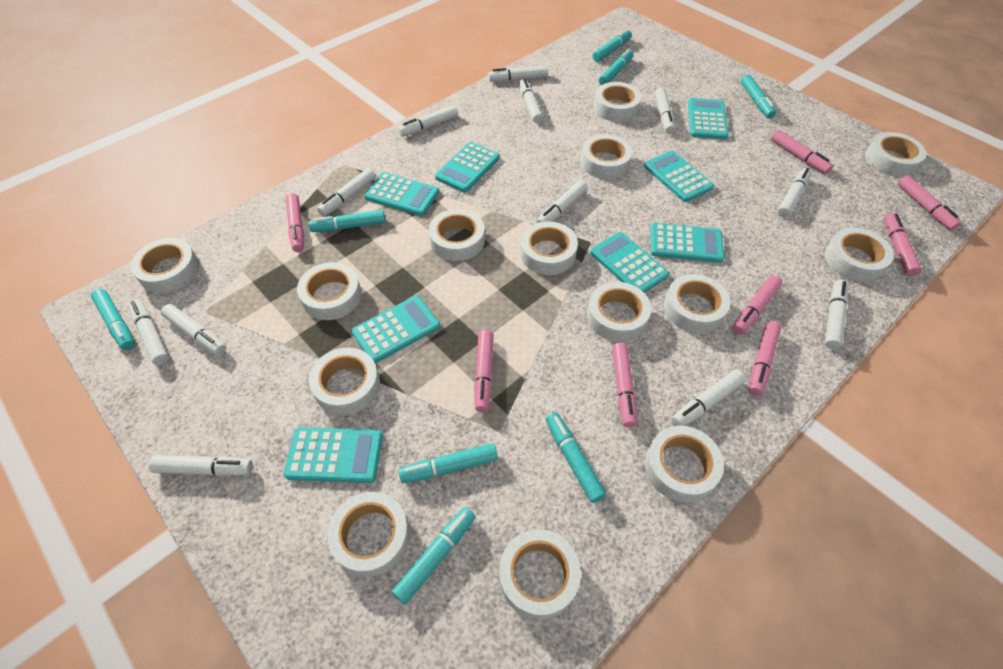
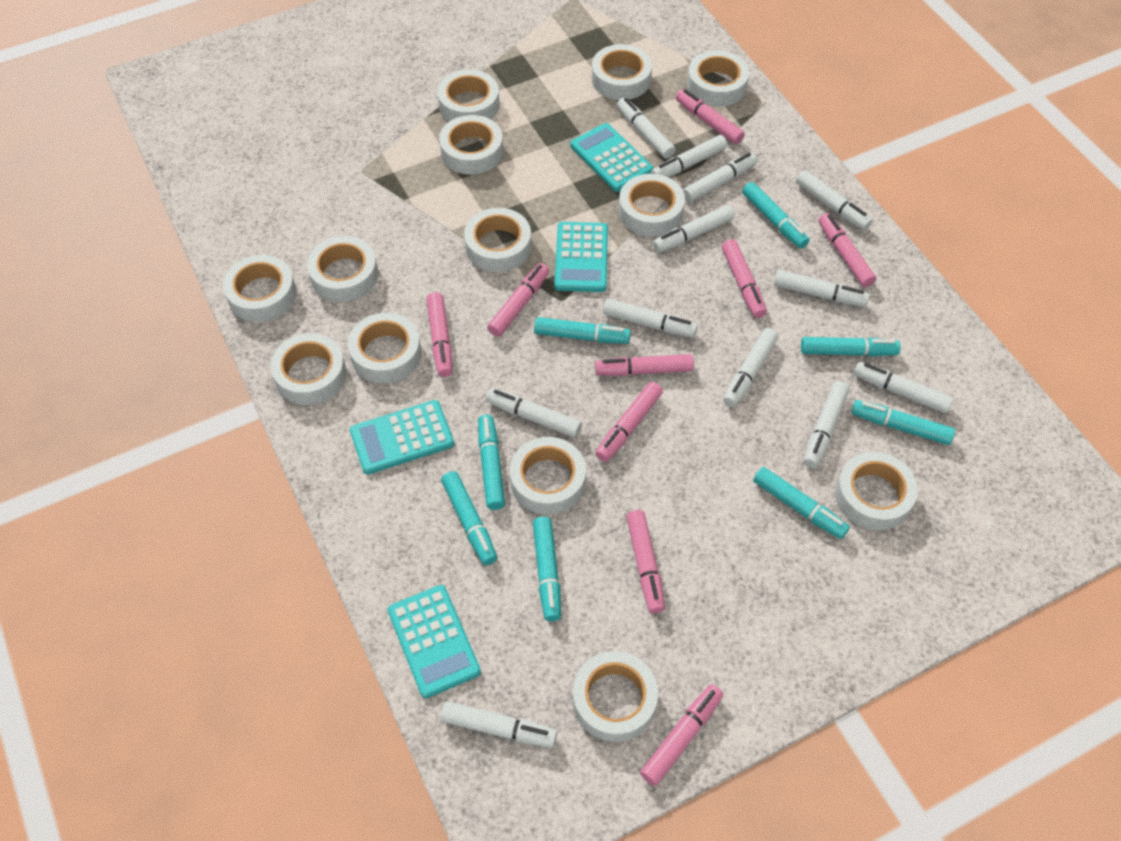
pink marker: [286,193,304,252] [474,330,494,412] [612,343,637,427] [733,275,782,335] [748,321,782,396] [771,130,833,174] [884,213,922,276] [898,175,961,230] = 8 -> [427,292,452,377] [487,263,549,337] [595,354,694,376] [595,382,663,462] [626,510,665,614] [640,684,723,786] [676,89,745,144] [722,239,767,318] [818,213,876,287] = 9
turquoise calculator: [283,427,383,483] [351,296,440,363] [364,172,439,216] [435,142,500,192] [590,232,669,293] [644,151,714,202] [651,223,724,263] [688,98,729,139] = 8 -> [350,400,454,474] [388,585,481,698] [554,222,608,292] [570,123,654,192] = 4
white tape: [131,238,199,293] [297,262,362,320] [309,348,380,415] [327,492,410,577] [429,209,485,261] [499,529,581,620] [520,221,578,275] [581,134,633,179] [587,282,651,342] [594,82,641,122] [645,426,724,502] [664,274,730,333] [825,228,894,282] [865,132,926,177] = 14 -> [223,255,297,322] [270,333,346,405] [307,236,378,302] [348,313,421,383] [437,69,500,122] [439,115,503,175] [464,208,531,272] [510,437,586,515] [573,651,658,742] [592,44,652,100] [619,174,685,236] [687,50,749,107] [835,452,918,530] = 13

